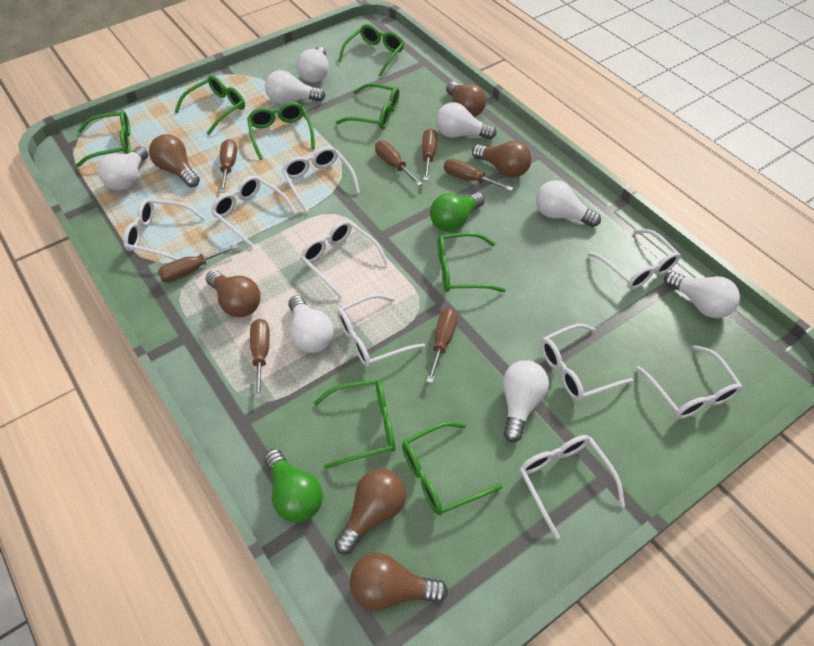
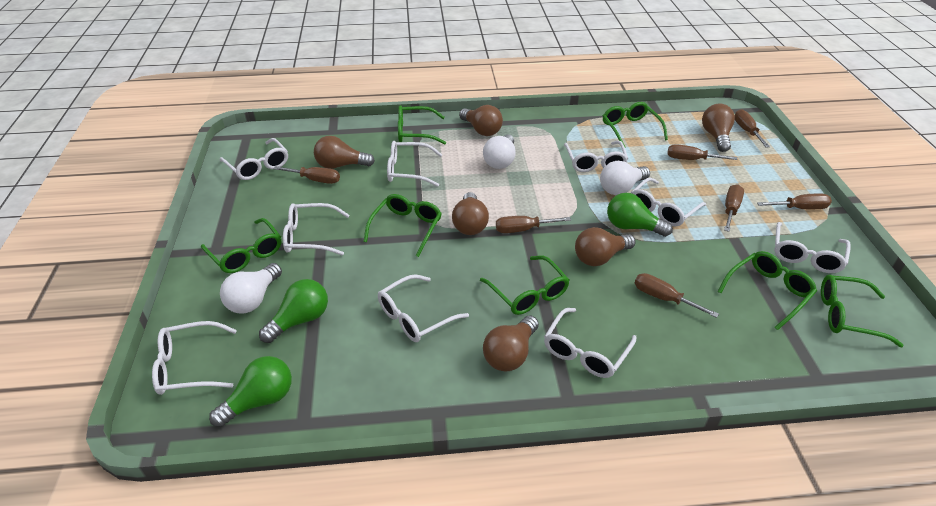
green glasses: [76,110,130,167] [174,76,245,135] [247,102,315,160] [314,379,395,469] [336,83,399,130] [338,24,404,77] [402,422,502,515] [438,232,506,292] = 8 -> [201,218,281,273] [363,194,442,257] [398,105,446,145] [480,256,569,315] [603,102,668,148] [717,251,817,330] [821,275,904,347] = 7
green light bulb: [264,449,323,523] [430,192,485,232] = 2 -> [209,356,292,427] [259,279,328,343] [607,193,673,237] = 3
white light bulb: [98,147,148,190] [265,70,326,104] [288,295,334,353] [297,47,329,83] [436,102,497,140] [503,360,549,442] [536,180,601,227] [664,271,740,318] = 8 -> [220,263,282,314] [483,135,515,169] [600,161,650,195] = 3

